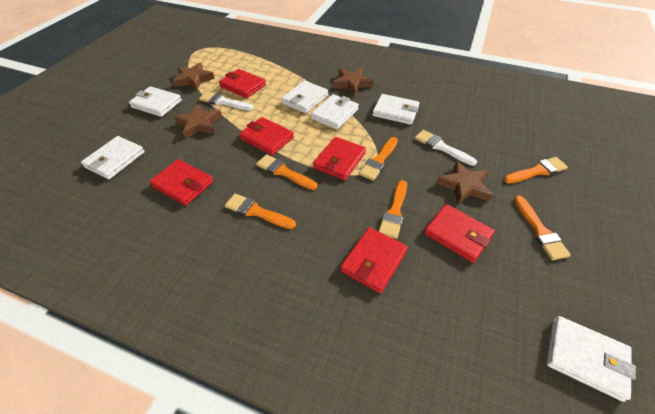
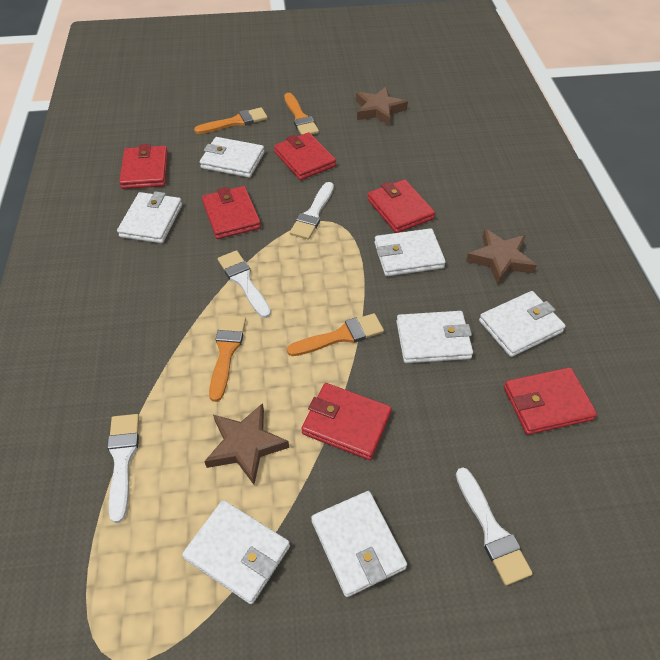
brown star: [172,63,215,90] [174,104,222,139] [333,68,374,96] [436,161,493,205] = 4 -> [204,403,289,485] [356,87,408,126] [466,229,537,285] = 3
orange brush: [225,193,296,229] [256,154,317,190] [359,137,398,181] [379,180,407,239] [504,157,568,183] [514,196,571,260] = 6 -> [194,107,268,134] [209,315,246,402] [284,93,319,135] [287,313,384,356] = 4
white brush: [199,91,253,110] [415,130,477,166] = 2 -> [107,414,139,523] [218,250,271,318] [290,182,334,240] [456,467,533,586] = 4
white wallet: [81,136,145,179] [129,86,182,117] [281,81,328,113] [311,94,359,129] [372,94,419,125] [546,316,636,402] = 6 -> [117,191,182,243] [182,500,290,604] [200,137,264,178] [311,491,407,597] [374,228,446,276] [396,311,473,363] [479,291,566,357] = 7

